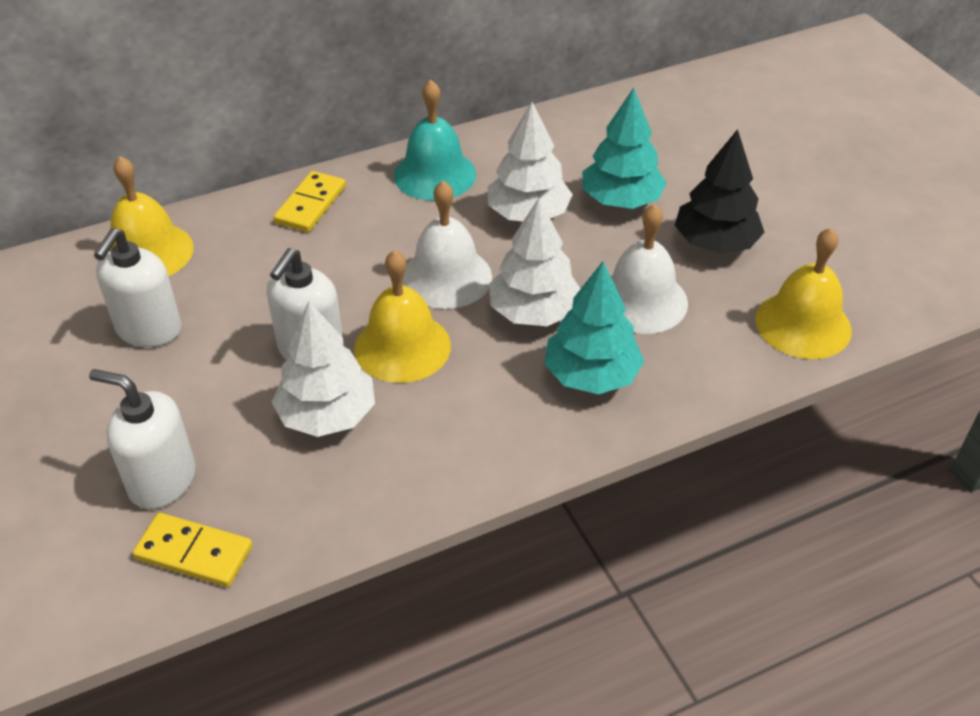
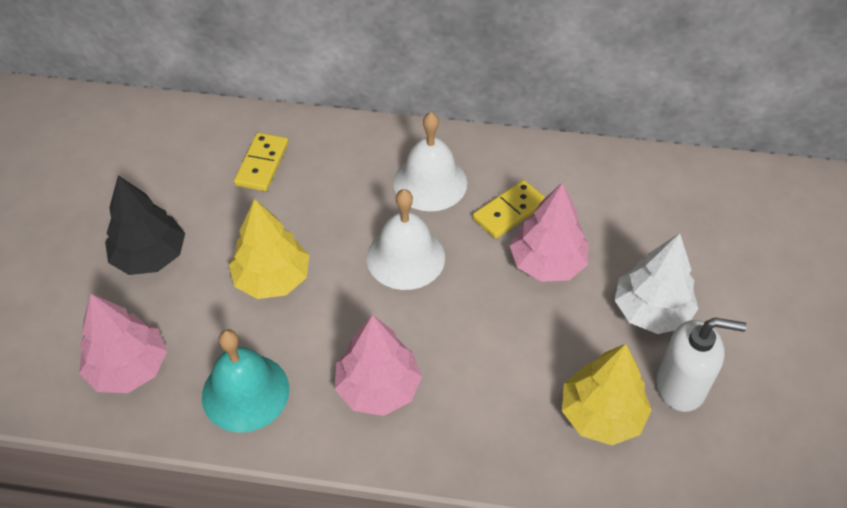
pink tree: none = 0 -> [79,294,167,393] [335,315,422,416] [510,183,589,282] = 3
turquoise tree: [544,261,644,394] [583,88,667,209] = 2 -> none = 0
white soap dispenser: [89,369,195,509] [94,228,182,347] [267,248,344,360] = 3 -> [656,317,747,412] = 1
white tree: [272,301,375,437] [488,102,573,221] [489,198,581,326] = 3 -> [614,233,699,334] = 1
yellow bell: [109,156,193,276] [354,250,451,383] [755,228,852,359] = 3 -> none = 0
yellow tree: none = 0 -> [229,199,309,299] [562,344,652,445] = 2

